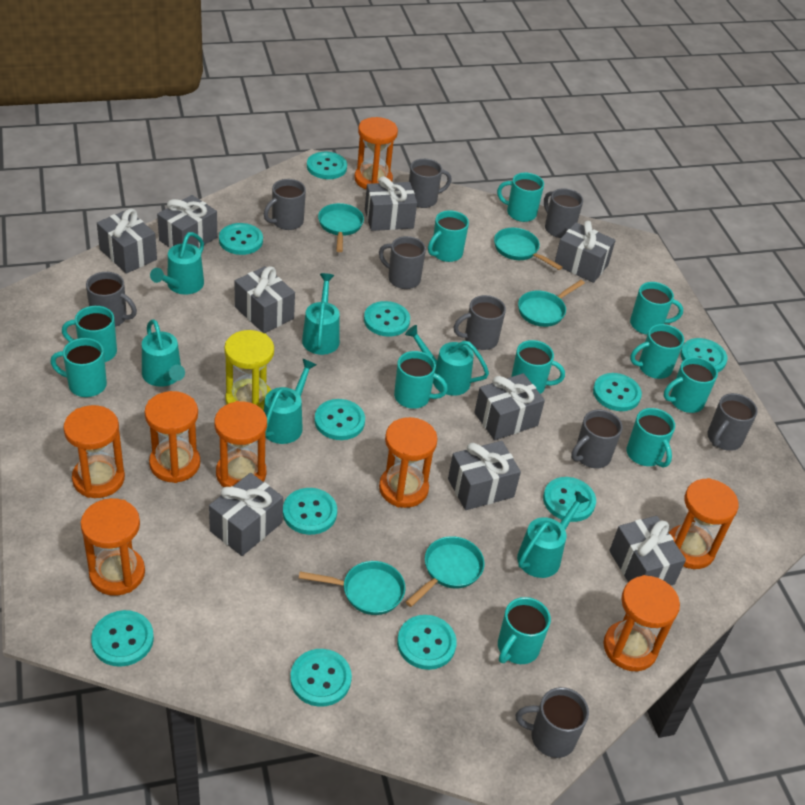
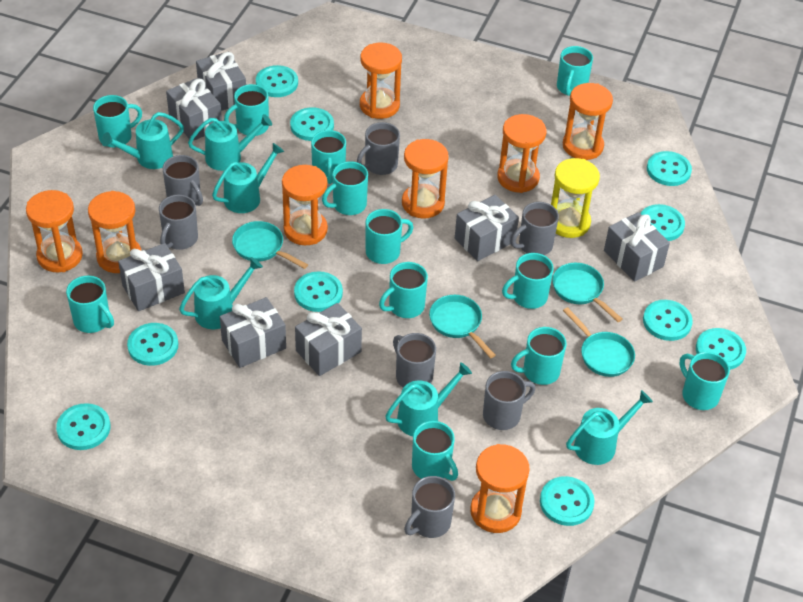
grey gift: [97,208,157,274] [157,195,217,248] [209,473,283,556] [235,266,295,333] [365,176,417,231] [448,441,521,510] [474,373,545,440] [555,221,616,283] [609,516,686,585] = 9 -> [118,243,185,311] [166,78,222,141] [196,52,246,111] [220,297,286,368] [295,303,362,376] [455,195,519,261] [604,212,670,282] = 7
grey mug: [86,272,137,327] [264,179,306,230] [379,236,426,289] [409,159,452,208] [454,295,506,350] [516,687,589,758] [544,188,583,238] [571,410,622,468] [707,393,758,451] = 9 -> [159,195,198,250] [163,155,203,206] [357,122,400,175] [393,333,436,388] [404,476,455,538] [483,371,535,430] [511,202,559,255] = 7
turquoise button: [91,610,154,667] [219,223,263,255] [283,488,337,535] [290,649,352,707] [307,152,347,179] [314,399,365,440] [364,301,410,337] [397,615,457,670] [543,477,596,522] [593,373,642,411] [680,338,728,372] = 11 -> [56,403,110,450] [127,323,178,366] [256,65,298,97] [290,107,334,141] [294,271,343,312] [540,476,595,526] [640,204,685,241] [643,300,693,341] [647,151,692,186] [696,328,746,370] = 10
turquoise mug: [50,338,107,397] [62,306,117,362] [394,351,448,409] [428,210,469,262] [497,173,544,222] [498,597,551,664] [511,340,565,394] [627,408,675,468] [630,282,683,335] [630,324,684,379] [664,357,718,413] = 11 -> [66,276,114,333] [93,95,142,148] [224,84,269,136] [311,130,346,184] [322,161,368,215] [366,209,413,264] [379,262,428,318] [412,421,458,481] [502,253,554,309] [511,327,567,385] [557,46,593,96] [679,352,730,410] = 12
turquoise pan: [299,561,405,615] [318,203,364,252] [406,536,485,607] [494,228,562,270] [518,280,585,327] = 5 -> [232,221,308,269] [429,295,496,358] [552,263,623,322] [563,307,635,377] = 4

